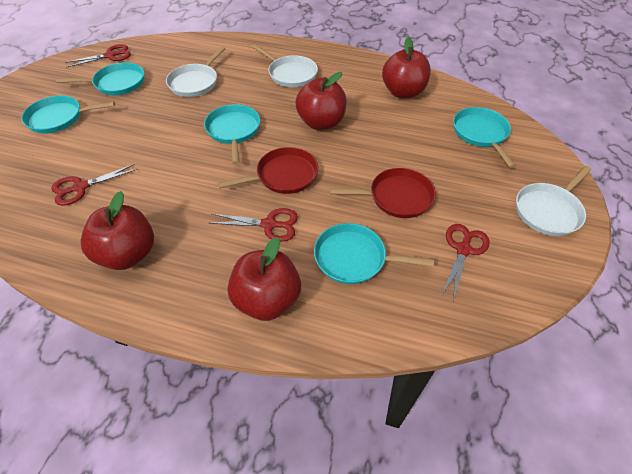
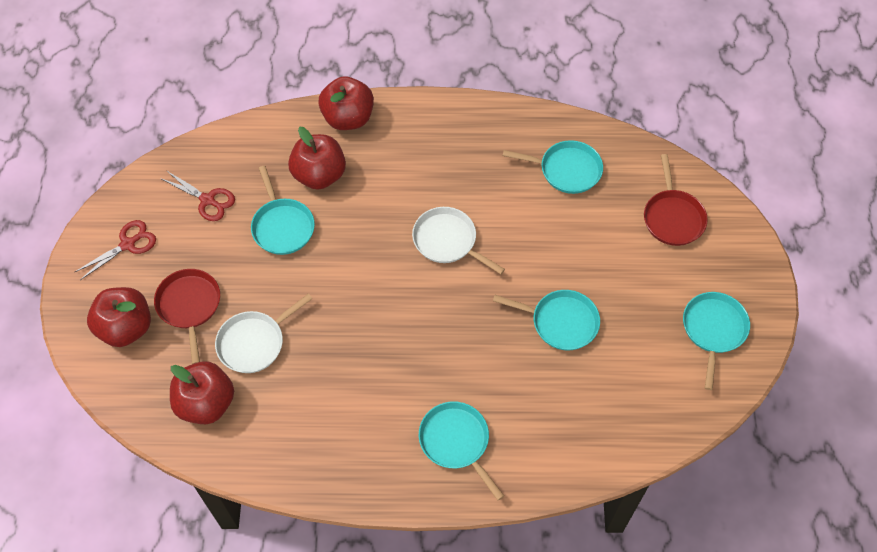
red scissors: [51,164,138,206] [65,44,131,68] [210,208,298,242] [442,224,489,301] = 4 -> [75,220,156,280] [160,171,235,221] = 2
white pan: [166,46,226,97] [252,45,318,87] [516,166,592,236] = 3 -> [215,294,313,373] [412,207,505,274] = 2

